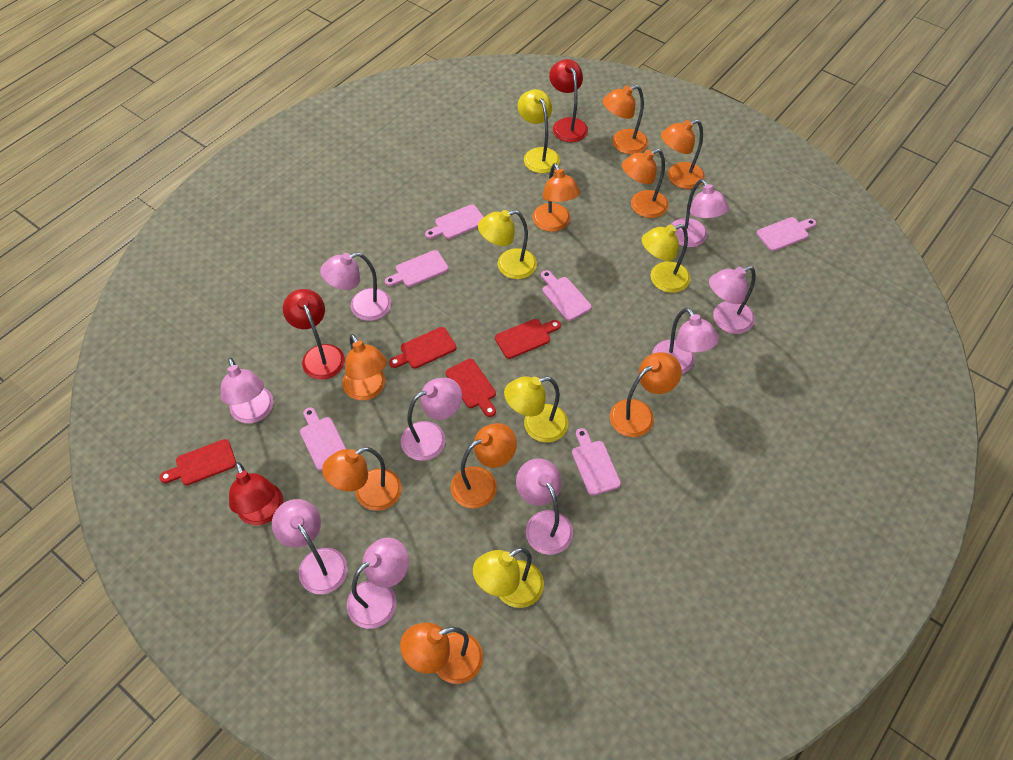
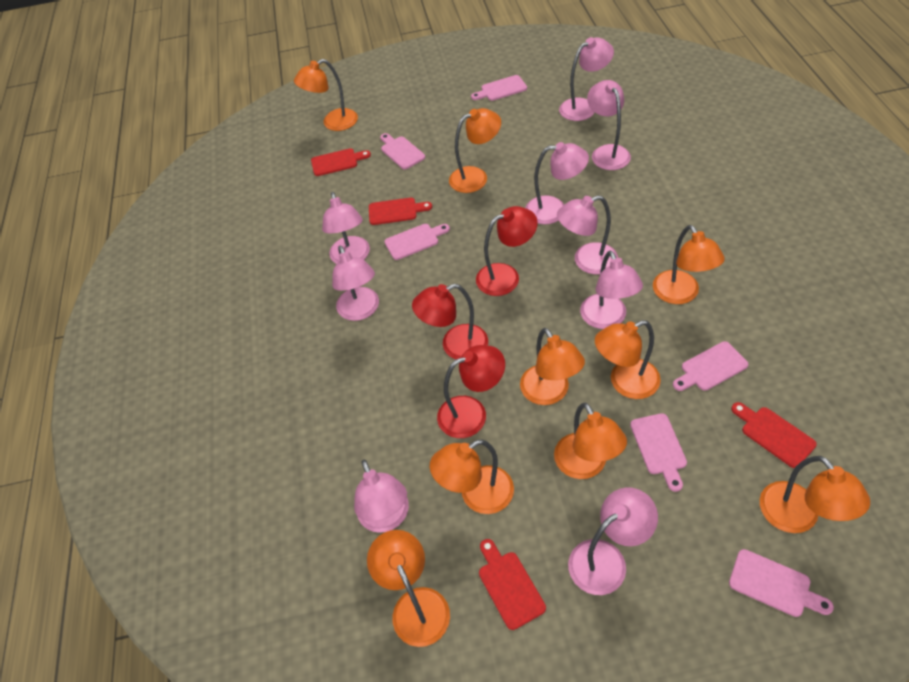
yellow lamp: [473,547,544,608] [478,210,537,279] [504,376,568,442] [518,89,560,173] [642,224,691,293] = 5 -> none = 0

